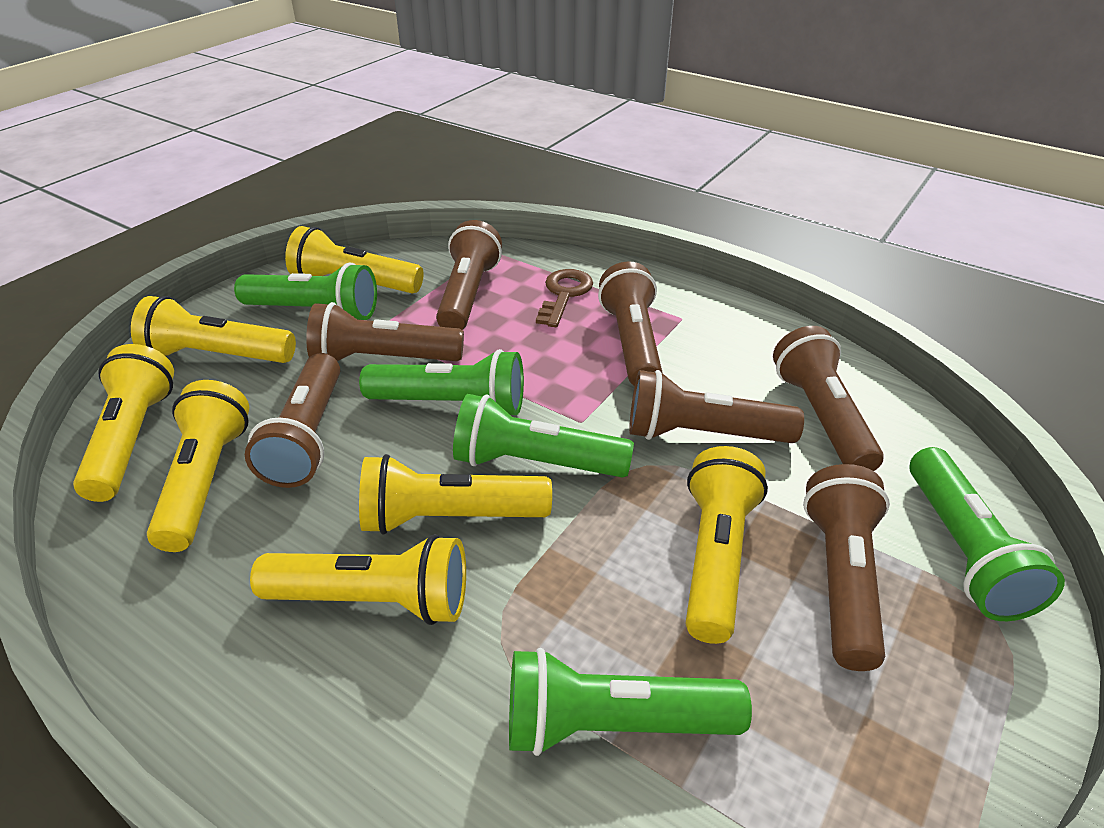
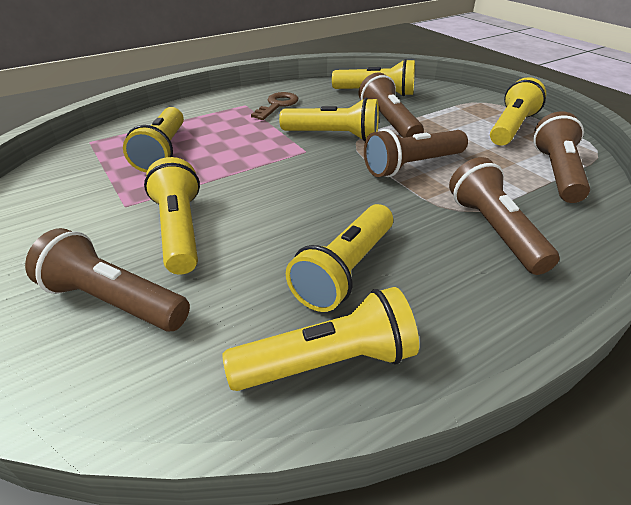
brown flashlight: [245,353,340,488] [306,302,464,361] [436,220,502,330] [598,261,662,386] [629,370,804,443] [773,326,884,471] [803,464,890,671] = 7 -> [25,228,190,332] [359,73,424,138] [364,129,468,177] [449,157,560,275] [533,112,590,203] = 5
green flashlight: [234,262,377,320] [359,349,524,415] [453,394,634,478] [509,648,752,756] [909,447,1065,621] = 5 -> none = 0

